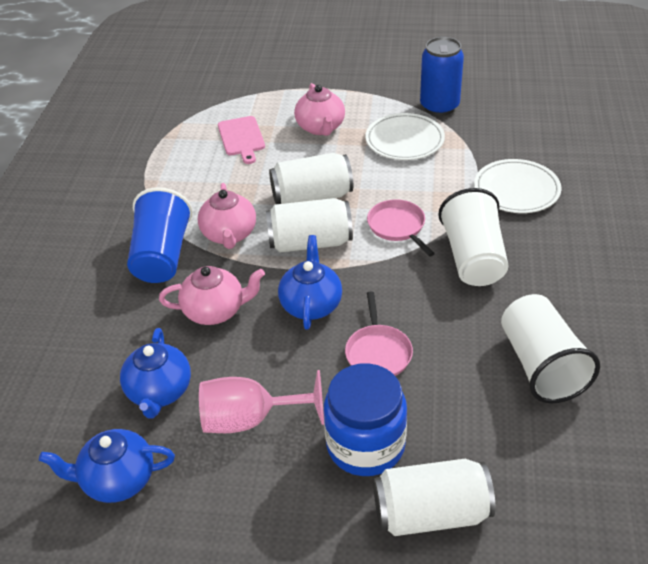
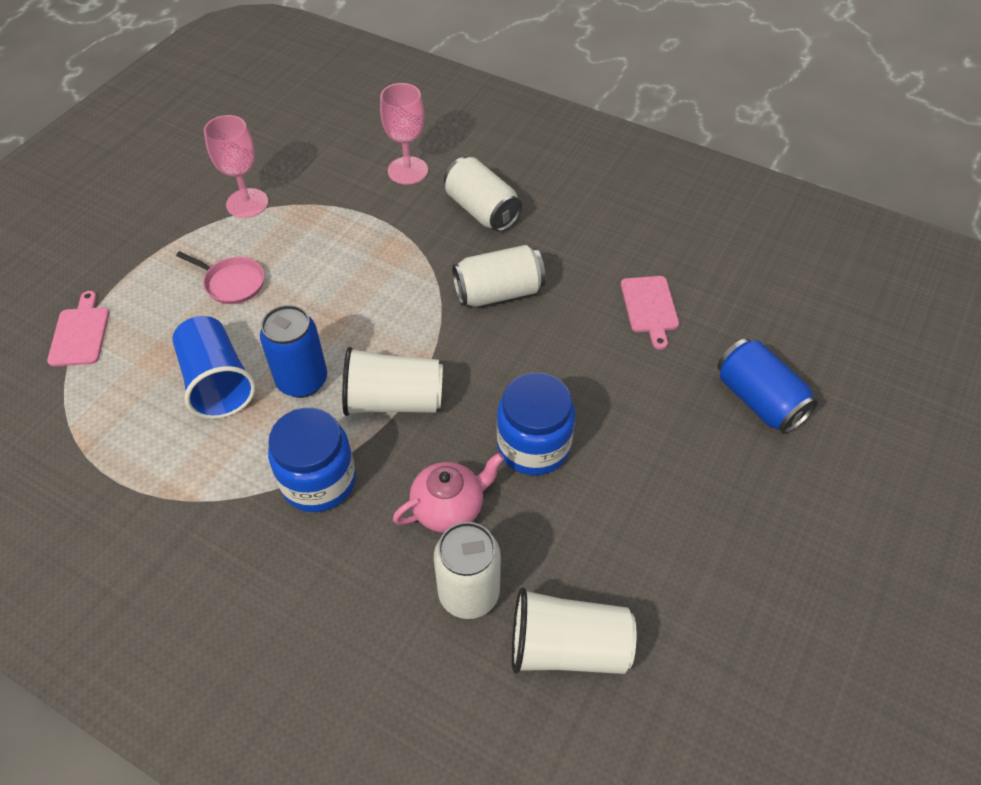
blue can: [420,37,464,116] = 1 -> [260,305,327,398] [717,338,818,434] = 2
blue jar: [324,363,407,476] = 1 -> [268,408,356,512] [497,372,575,475] = 2
blue teapot: [39,429,175,503] [120,328,191,419] [278,235,342,330] = 3 -> none = 0
pink cutting board: [218,116,265,164] = 1 -> [47,291,109,366] [621,276,679,350] = 2
pink goblet: [199,370,324,433] = 1 -> [204,115,268,218] [380,83,428,185] = 2
pink pan: [345,291,413,376] [367,199,435,256] = 2 -> [176,251,264,304] = 1
pink teapot: [159,266,265,325] [198,183,256,249] [294,83,345,136] = 3 -> [393,453,504,533] = 1
white plate: [365,113,445,160] [474,159,562,213] = 2 -> none = 0

